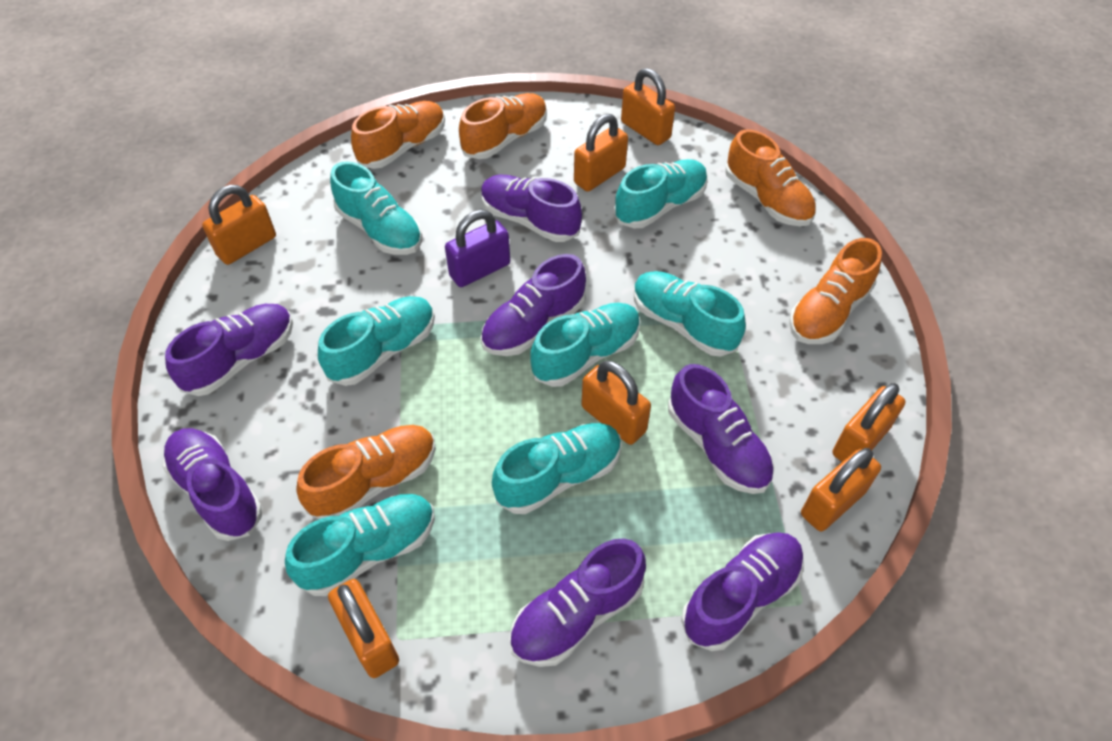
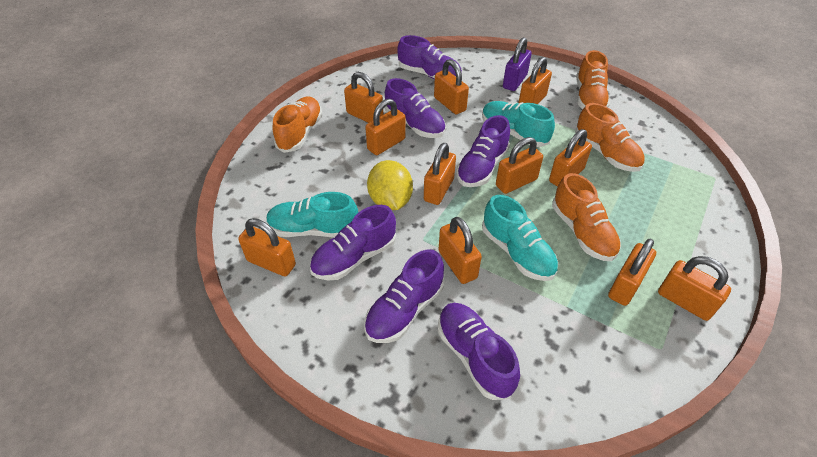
orange padlock: [202,185,276,265] [328,579,399,678] [574,114,628,192] [581,361,651,445] [621,68,675,145] [801,448,881,531] [833,383,906,462] = 7 -> [238,218,296,276] [344,72,383,123] [365,99,406,155] [424,143,456,205] [434,59,469,114] [439,217,482,284] [496,137,543,194] [519,57,552,104] [549,129,592,187] [608,239,656,306] [658,256,731,321] = 11
orange shoe: [296,425,436,519] [351,101,445,169] [459,93,547,159] [725,129,816,226] [789,238,882,344] = 5 -> [273,97,323,153] [552,173,621,261] [575,103,645,172] [576,50,610,109] = 4
purple shoe: [162,428,263,541] [165,304,293,396] [481,175,582,242] [481,254,586,356] [509,539,646,667] [668,364,774,494] [681,532,804,651] = 7 -> [310,205,396,280] [364,250,444,343] [385,78,446,138] [397,35,462,79] [438,303,520,400] [456,115,510,187] = 6
turquoise shoe: [285,494,435,596] [318,296,435,386] [330,161,423,255] [492,423,622,514] [531,303,641,387] [614,159,708,228] [634,271,746,356] = 7 -> [266,192,358,238] [482,101,555,147] [482,195,558,281] = 3
yellow lemon: none = 0 -> [367,160,413,210] = 1

